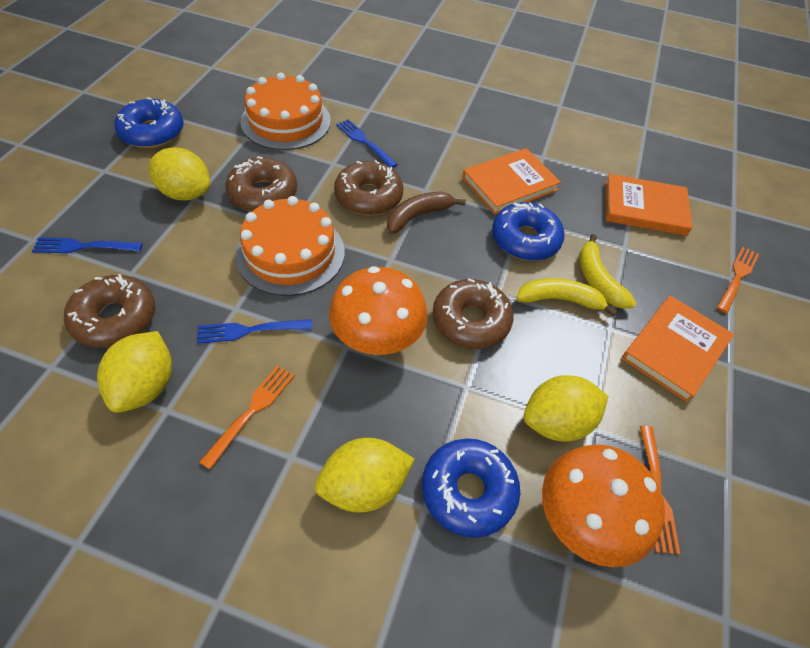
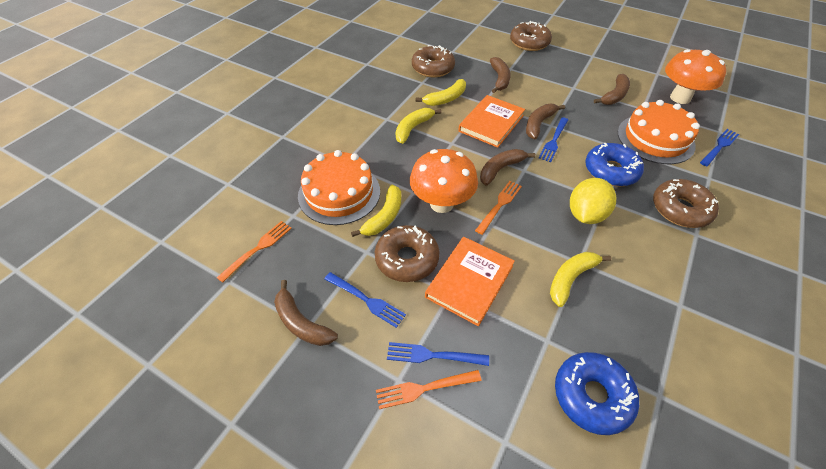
blue donut: [114,97,184,148] [422,438,520,538] [492,202,564,261] = 3 -> [555,352,639,435] [585,143,644,187] = 2
blue fork: [32,238,143,254] [197,319,312,344] [336,119,398,168] = 3 -> [325,272,406,328] [387,342,489,366] [539,117,568,162] [700,129,739,166] = 4
brown banana: [387,191,466,234] = 1 -> [274,280,338,346] [480,149,536,186] [490,57,511,93] [526,104,565,139] [594,74,630,105] = 5
orange book: [462,148,561,215] [605,174,693,236] [622,296,734,402] = 3 -> [425,237,515,326] [458,95,525,148] = 2
yellow banana: [516,278,617,316] [579,234,636,309] = 2 -> [351,185,401,237] [396,108,442,144] [416,79,466,106] [550,252,611,307] = 4
yellow lemon: [97,331,172,413] [149,147,210,200] [315,438,414,513] [524,375,608,442] = 4 -> [570,178,616,224] = 1

